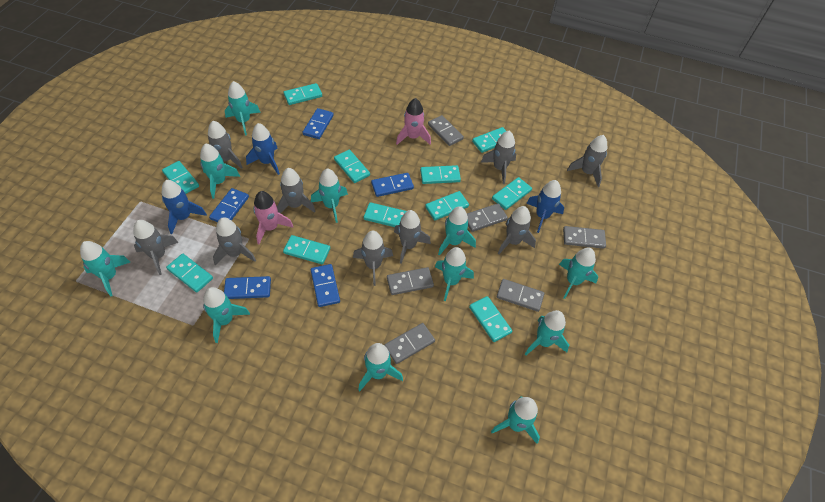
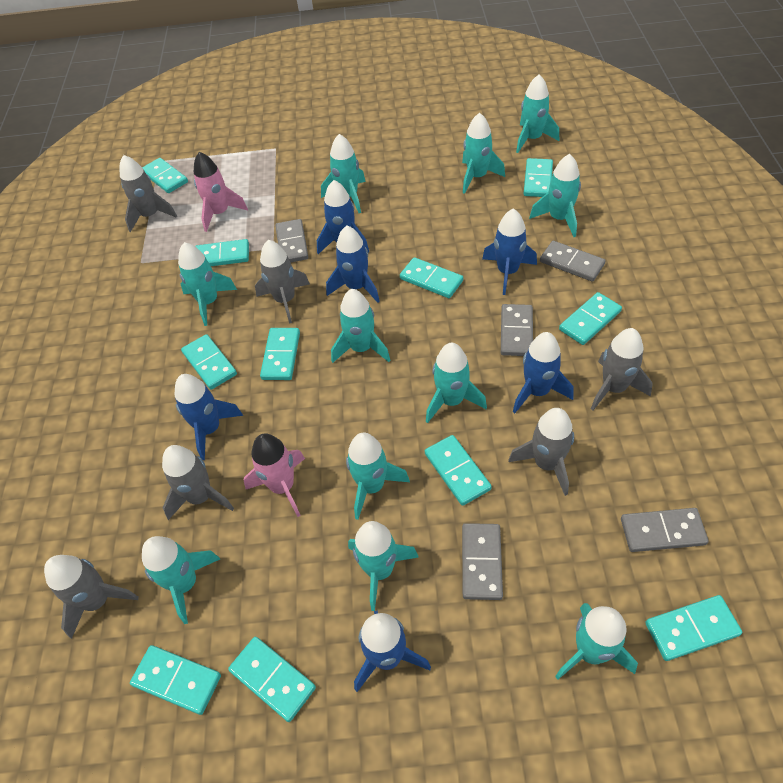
blue domino: [209,188,249,222] [224,276,271,299] [303,108,334,139] [311,264,340,307] [371,173,414,197] = 5 -> none = 0
blue rocket: [161,180,207,234] [246,123,280,175] [526,180,564,233] = 3 -> [175,374,243,460] [317,180,369,254] [326,226,380,303] [354,610,431,692] [482,208,537,295] [513,332,574,413] = 6
grey domino: [384,323,435,364] [387,267,434,295] [428,115,464,146] [467,203,508,232] [497,279,544,312] [563,226,606,249] = 6 -> [275,219,308,263] [462,523,503,600] [501,304,533,356] [540,241,606,282] [621,508,708,552] = 5
grey rocket: [133,220,179,275] [208,121,243,169] [213,217,256,265] [277,168,316,213] [353,231,393,286] [394,210,431,264] [481,131,516,184] [498,206,536,254] [567,135,607,187] = 9 -> [44,555,139,639] [120,155,177,232] [162,445,234,520] [255,240,310,323] [508,408,574,496] [591,328,653,410] = 6

